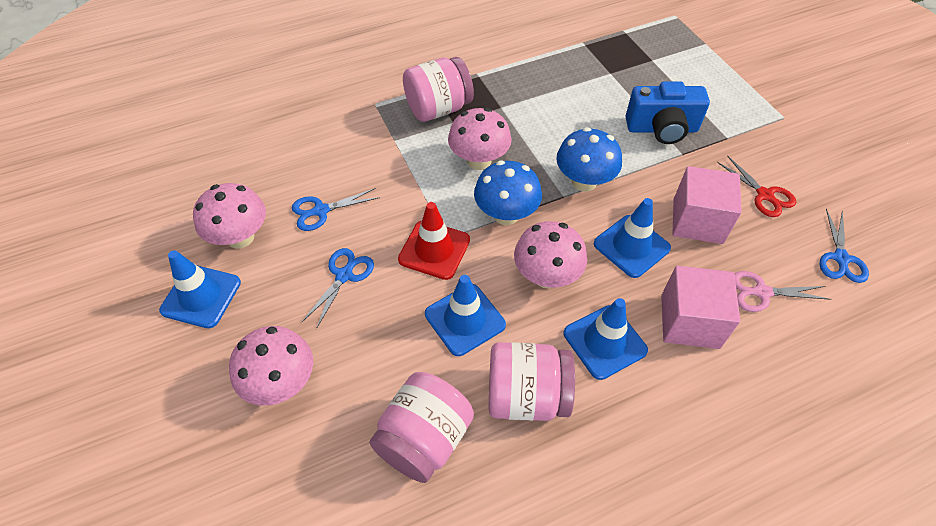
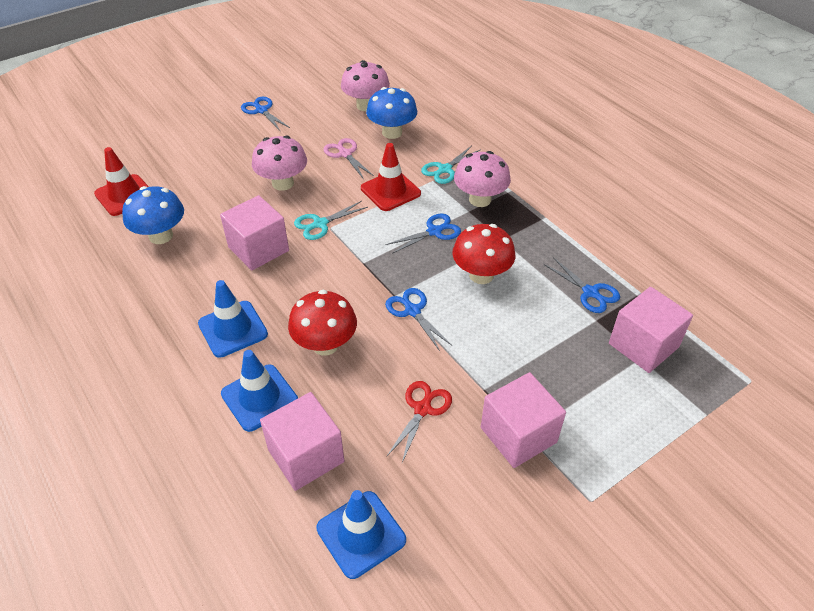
blue camera: [626,81,710,144] = 1 -> none = 0
blue scissors: [292,188,380,231] [302,248,374,329] [819,209,869,283] = 3 -> [241,96,290,131] [385,288,452,351] [386,213,461,254] [544,257,620,313] = 4
blue traffic cone: [159,250,241,328] [425,275,506,356] [564,298,648,380] [594,198,671,278] = 4 -> [198,280,268,358] [221,350,298,432] [316,490,406,579] = 3
pink cube: [661,266,740,349] [672,166,742,244] = 2 -> [220,195,289,271] [260,392,344,491] [481,372,566,468] [609,287,693,373] = 4
pink jar: [369,372,474,483] [403,57,474,122] [489,342,575,421] = 3 -> none = 0
pink mushroom: [193,183,266,249] [229,326,313,406] [448,108,512,170] [514,221,587,288] = 4 -> [252,135,307,191] [341,60,390,111] [454,151,511,207] = 3
red mushroom: none = 0 -> [288,290,357,356] [452,224,515,284] = 2
red traffic cone: [398,202,470,280] = 1 -> [94,147,149,216] [361,143,421,211] = 2
turquoise scissors: none = 0 -> [294,201,368,240] [421,146,481,184] = 2

